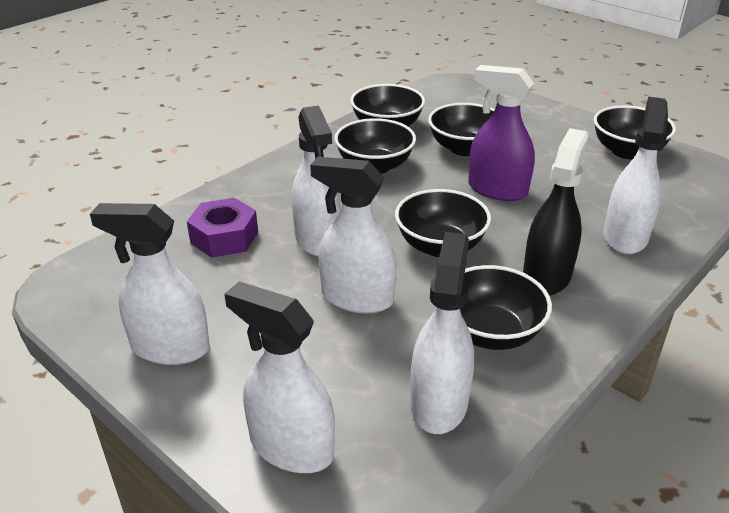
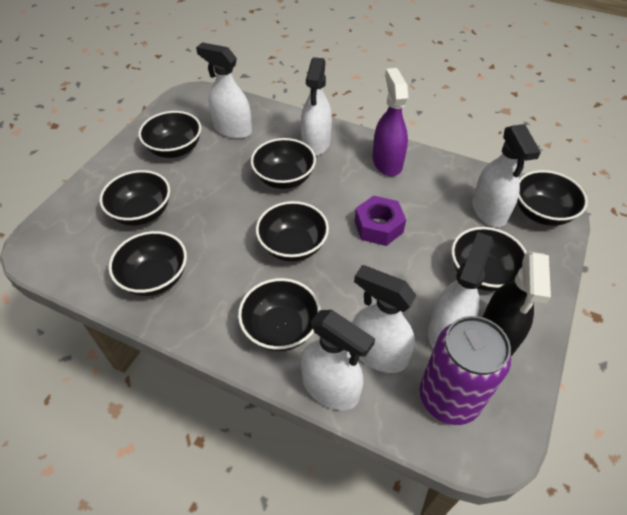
black bowl: [334,118,416,174] [350,84,425,126] [395,189,491,257] [428,103,495,156] [460,265,552,350] [594,105,676,160] = 6 -> [99,170,170,226] [109,231,187,296] [139,111,201,158] [238,278,321,351] [251,138,316,189] [256,201,329,262] [451,227,527,291] [517,170,588,226] = 8
purple can: none = 0 -> [420,316,511,425] = 1

